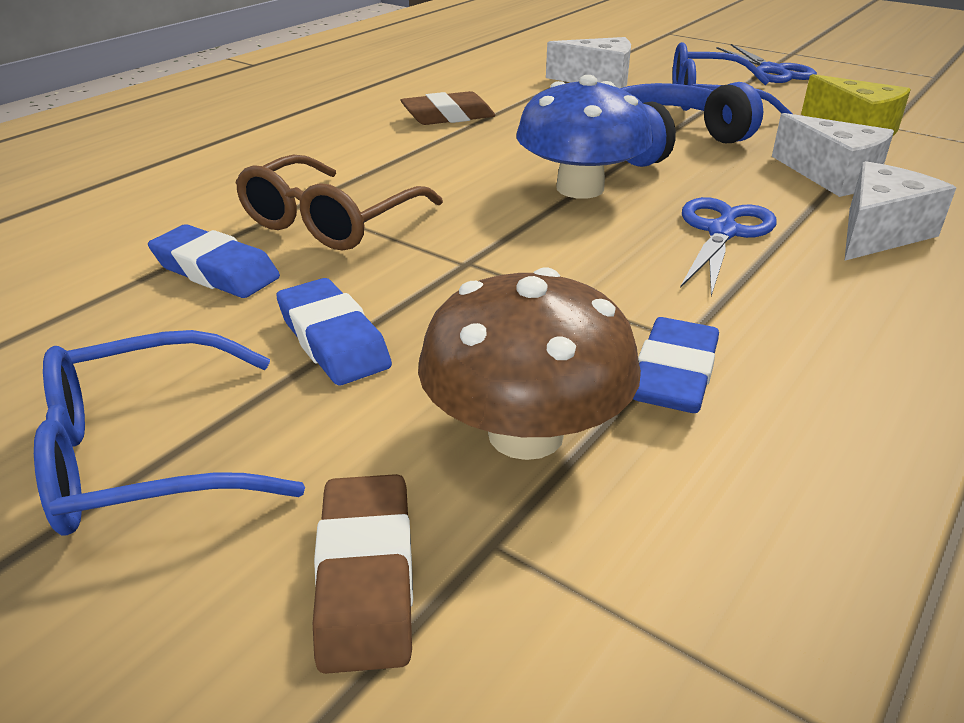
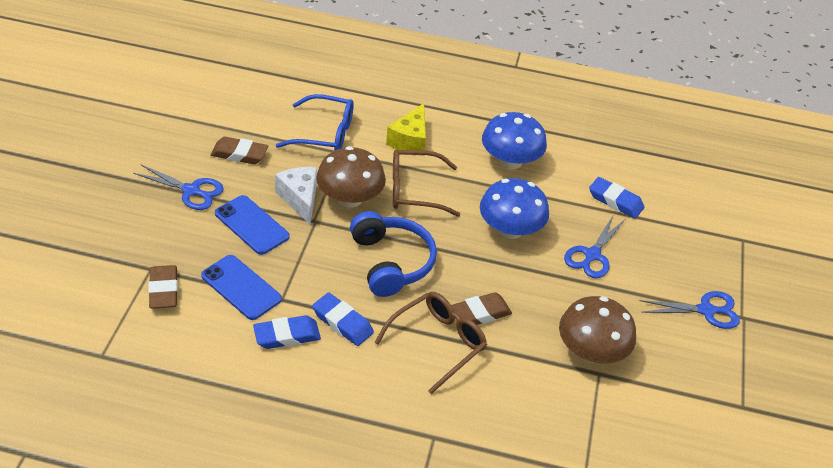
blue glasses: [34,330,305,535] [673,42,793,114] = 2 -> [276,94,354,151] = 1
blue mushroom: [517,75,653,199] = 1 -> [480,178,549,239] [482,112,547,169] = 2
blue phone: none = 0 -> [201,255,282,320] [215,195,290,255] = 2
blue scissors: [680,197,777,296] [716,44,817,83] = 2 -> [133,164,224,210] [564,216,625,278] [640,291,740,329] = 3
brown eraser: [313,474,413,674] [400,91,495,125] = 2 -> [148,265,178,309] [210,137,268,164] [451,292,512,325] = 3
brown glasses: [235,154,443,251] = 1 -> [374,292,487,394] [393,150,460,217] = 2
brown mushroom: [418,267,641,460] = 1 -> [316,146,386,208] [559,296,636,364] = 2
white cheese: [546,37,631,88] [772,113,894,197] [845,161,956,261] = 3 -> [275,167,317,225] = 1

